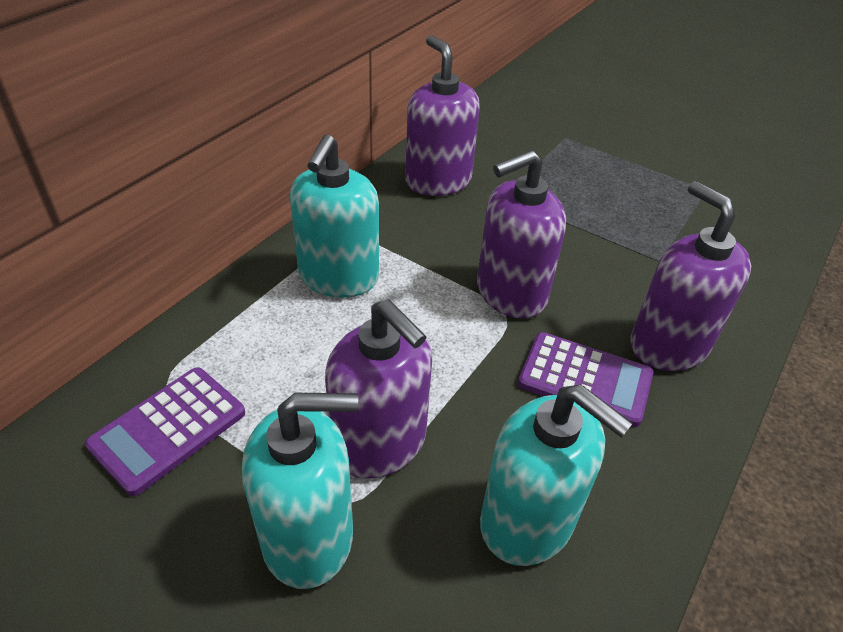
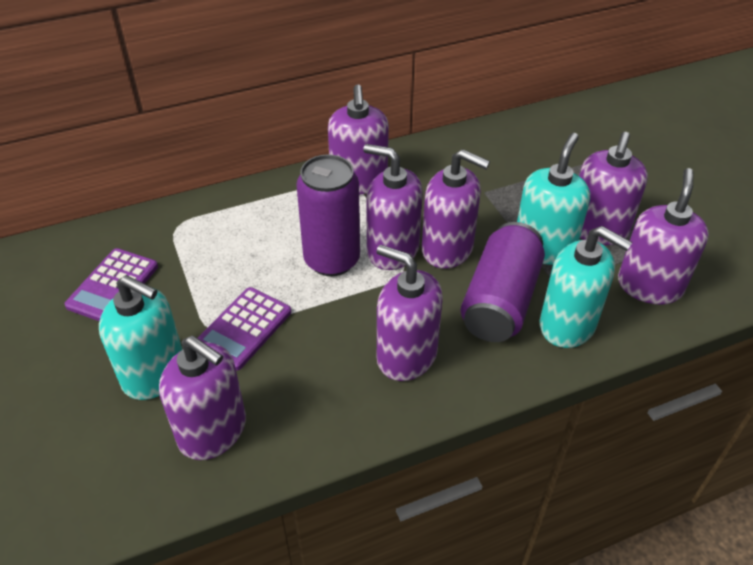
purple can: none = 0 -> [296,155,360,276] [461,222,545,342] = 2
purple soap dispenser: [325,299,432,479] [405,35,480,196] [477,150,566,319] [631,181,751,371] = 4 -> [159,336,246,460] [328,84,389,195] [363,144,423,270] [377,245,443,381] [422,149,490,269] [579,132,648,245] [618,168,709,305] = 7

